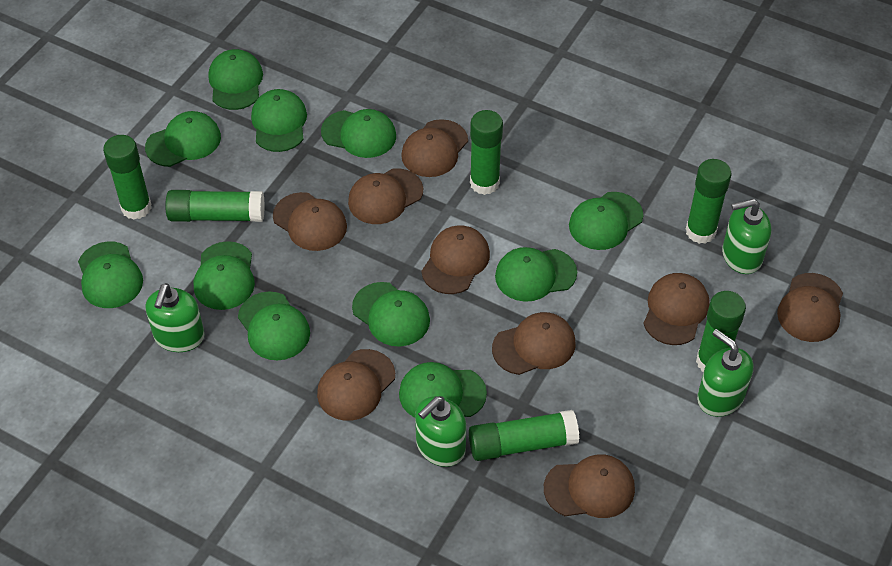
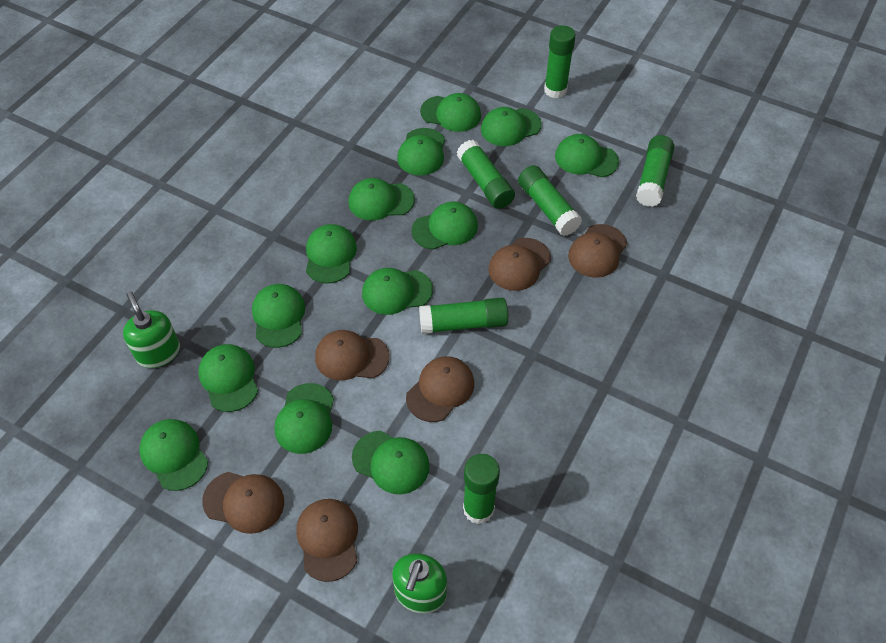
brown cap: [273,192,347,251] [317,349,395,421] [348,168,423,224] [401,119,468,177] [421,225,490,294] [492,312,576,375] [544,454,635,518] [643,273,710,345] [777,273,843,342] = 9 -> [202,472,284,534] [296,499,358,582] [315,330,390,381] [406,356,474,422] [489,238,551,291] [568,224,627,278] = 6
green cap: [78,241,143,308] [145,111,221,167] [194,241,255,310] [208,49,263,110] [238,291,310,360] [251,89,307,152] [321,109,396,158] [352,282,430,346] [399,362,487,418] [495,247,577,302] [569,192,643,250] = 11 -> [139,419,208,491] [198,344,258,412] [252,284,305,348] [274,383,334,454] [306,224,357,284] [348,178,415,221] [352,431,430,494] [362,268,433,315] [397,128,445,176] [412,202,478,250] [420,93,481,132] [481,107,542,146] [555,134,619,177] = 13
green soap dispenser: [146,283,204,352] [415,396,466,467] [697,329,753,417] [722,199,771,274] = 4 -> [123,291,180,368] [392,553,447,614] = 2

